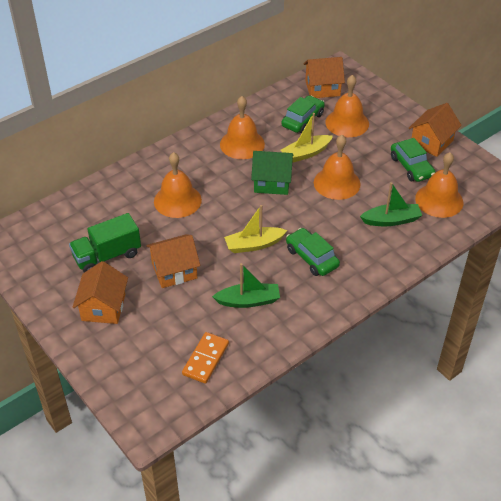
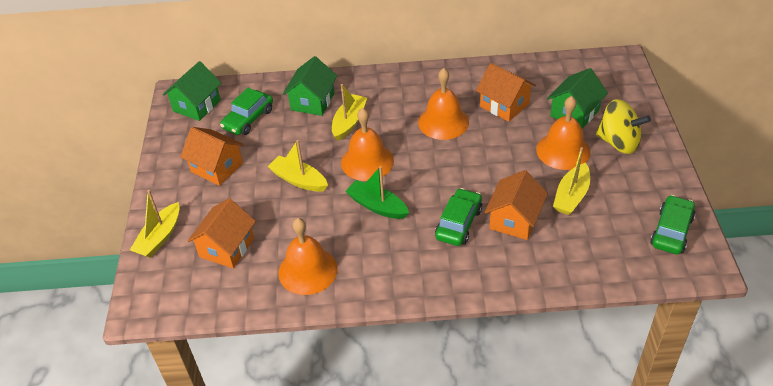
green boat: [212,263,280,308] [360,182,422,226] = 2 -> [345,166,409,219] = 1
green house: [251,151,294,195] = 1 -> [163,61,221,121] [283,56,337,116] [547,68,608,129] = 3
green truck: [69,213,141,272] = 1 -> none = 0
orange bell: [154,152,202,218] [220,96,265,159] [314,135,361,200] [325,75,369,137] [415,152,463,218] = 5 -> [278,218,338,295] [341,108,394,181] [418,68,469,140] [536,96,590,170] = 4
orange domino: [182,332,229,384] = 1 -> none = 0
yellow boat: [224,205,287,253] [281,113,333,163] = 2 -> [130,190,180,258] [267,140,328,192] [332,84,367,141] [553,147,590,215] = 4
yellow spinning top: none = 0 -> [596,99,651,154] = 1

